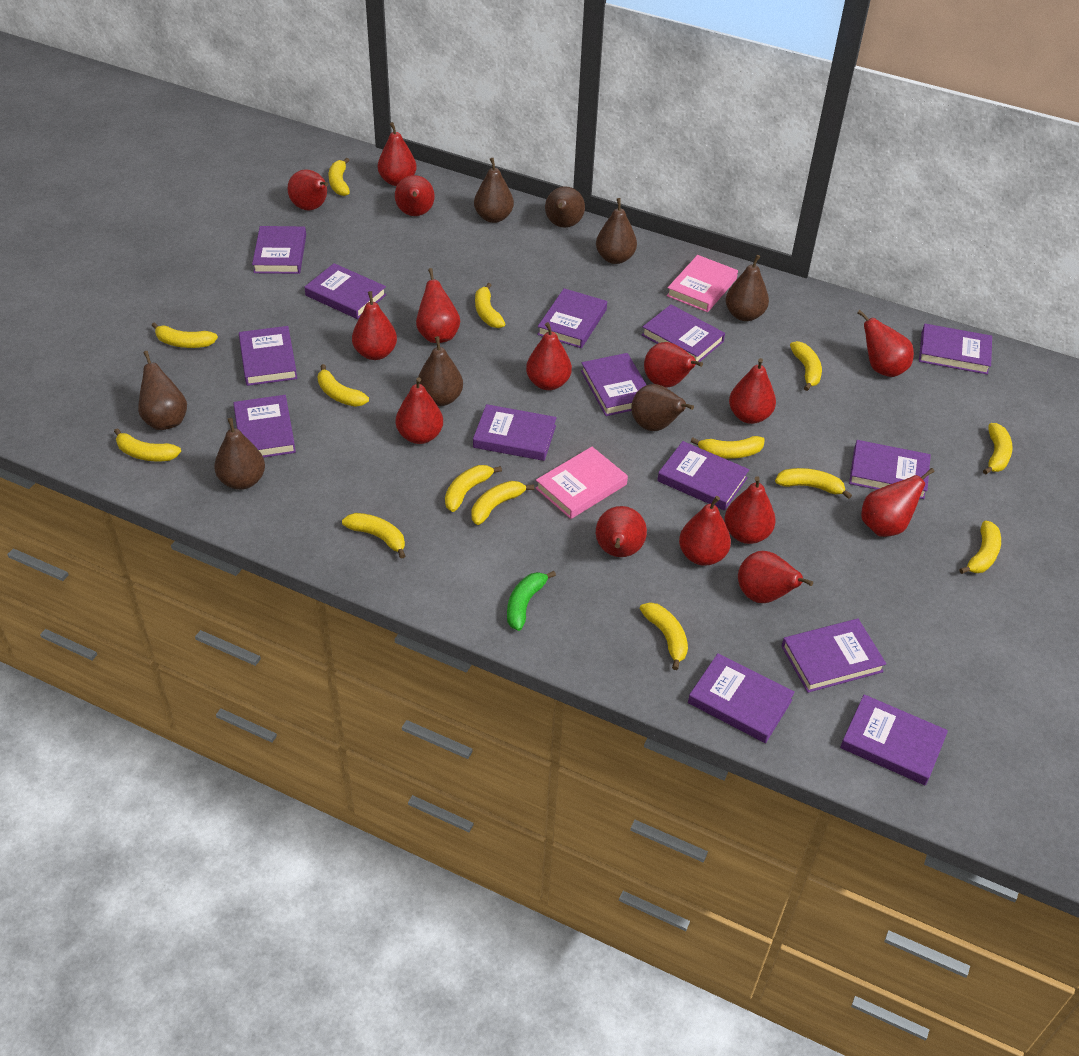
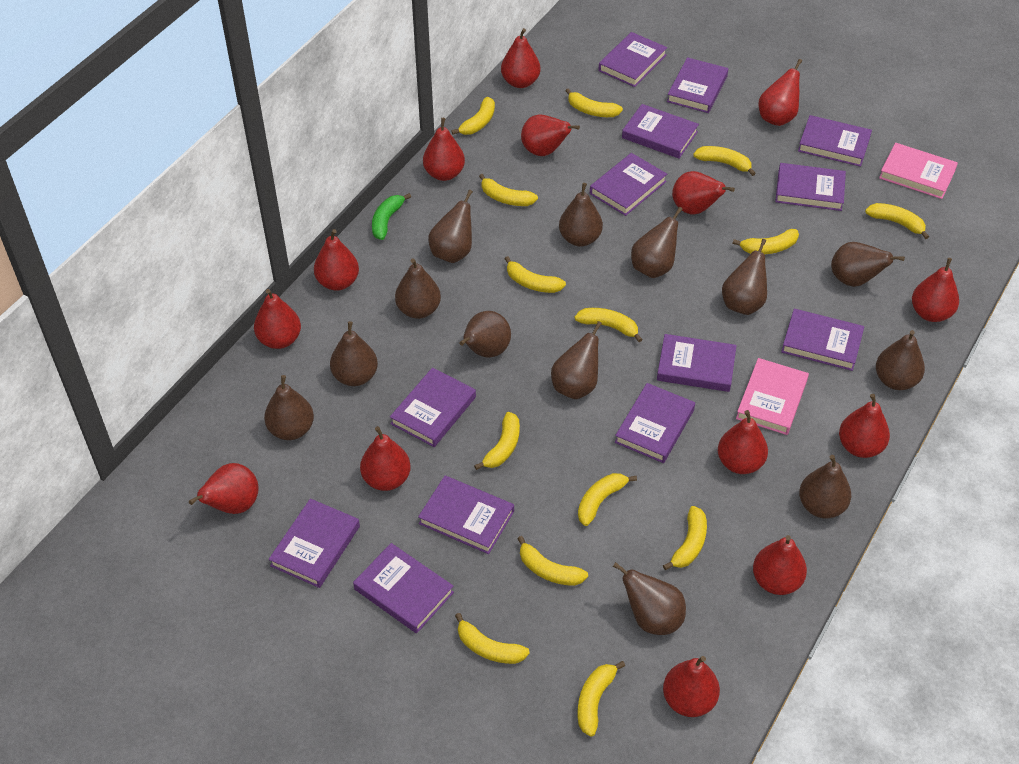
brown pear: [138,351,187,430] [214,418,265,490] [418,336,463,406] [474,158,514,223] [545,186,585,228] [596,198,637,264] [631,384,694,431] [726,255,769,321] = 8 -> [264,375,314,440] [330,321,378,386] [395,258,441,319] [428,190,473,263] [459,311,511,357] [551,321,602,399] [559,183,603,246] [613,562,686,635] [631,207,683,278] [722,239,767,315] [799,455,851,518] [831,242,905,287] [876,330,925,390] = 13
purple book: [233,395,296,458] [239,326,297,386] [252,226,306,274] [305,263,386,319] [473,404,556,461] [537,288,607,348] [581,353,646,416] [642,305,725,365] [657,441,749,510] [688,653,795,743] [781,619,886,693] [840,694,948,786] [849,440,931,499] [919,324,992,375] = 14 -> [269,499,360,588] [353,543,454,633] [390,368,476,447] [418,476,514,554] [590,153,667,216] [598,32,667,87] [615,383,695,463] [622,104,699,158] [657,334,737,392] [667,57,728,113] [775,163,846,211] [781,309,864,371] [798,115,872,167] = 13
red pear: [288,169,328,210] [352,291,397,360] [378,122,417,186] [395,175,435,216] [396,377,443,444] [416,268,460,343] [526,322,572,390] [596,506,647,557] [644,342,703,388] [679,496,731,566] [724,476,776,544] [729,358,776,424] [738,551,813,603] [857,310,914,377] [861,468,935,537] = 15 -> [189,463,259,514] [254,289,301,349] [314,229,359,291] [360,426,411,491] [423,118,465,181] [501,28,541,88] [521,115,580,156] [663,656,720,717] [672,171,735,215] [718,410,768,474] [753,535,807,595] [758,59,802,126] [839,394,890,458] [912,258,959,322] = 14

